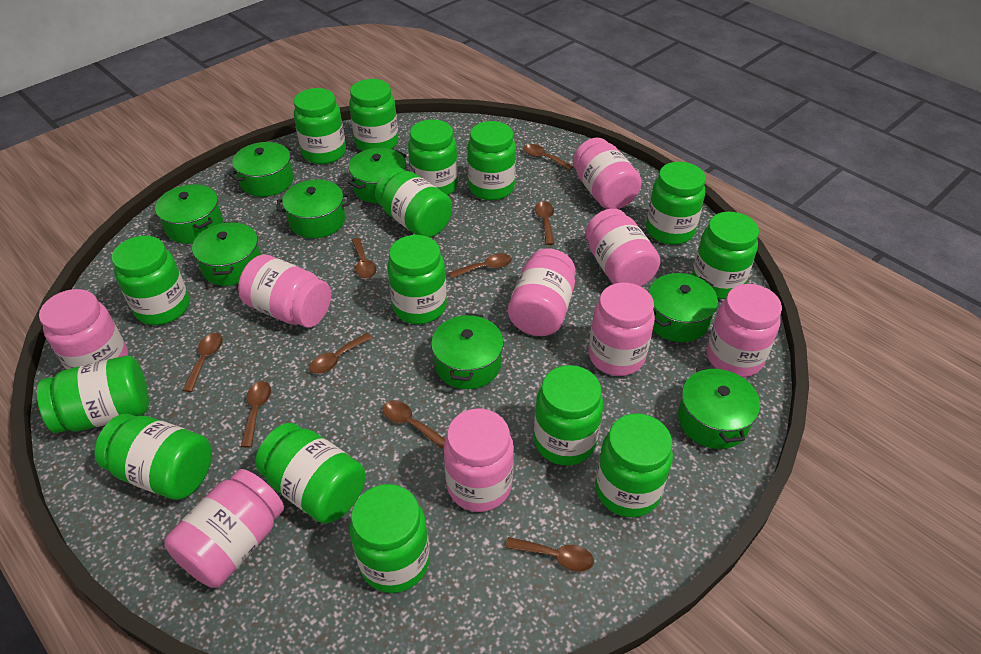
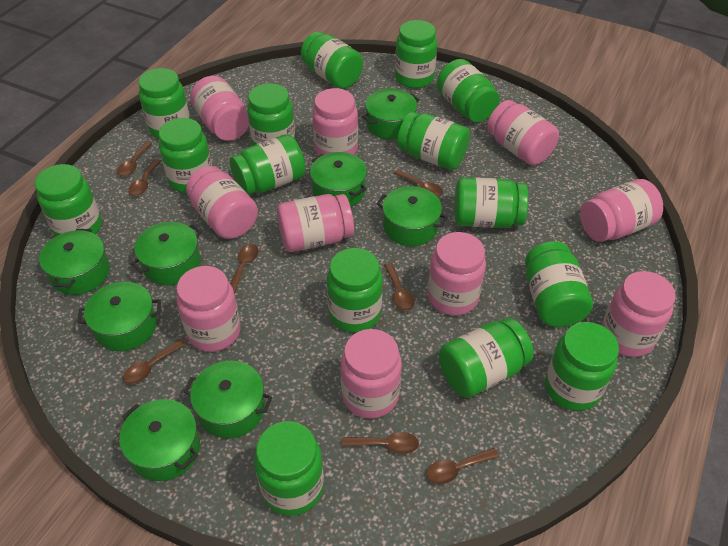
brown spoon: [183,333,223,392] [241,381,271,448] [309,333,372,374] [352,238,377,279] [382,401,445,449] [449,253,512,279] [505,537,594,572] [523,144,573,171] [535,201,554,245] = 9 -> [117,142,152,177] [123,339,186,384] [128,159,161,196] [230,244,259,294] [342,432,419,454] [384,263,415,311] [393,170,443,197] [426,448,499,484] = 8
pink jar: [39,289,128,369] [164,469,284,588] [238,255,331,328] [444,409,514,512] [508,249,575,336] [573,138,642,209] [585,208,660,286] [588,282,655,376] [707,284,782,377] = 9 -> [177,266,241,352] [186,166,258,239] [190,76,249,141] [277,194,354,252] [312,88,358,156] [341,329,402,418] [428,232,486,316] [487,100,559,165] [580,179,663,242] [602,271,676,357] = 10

